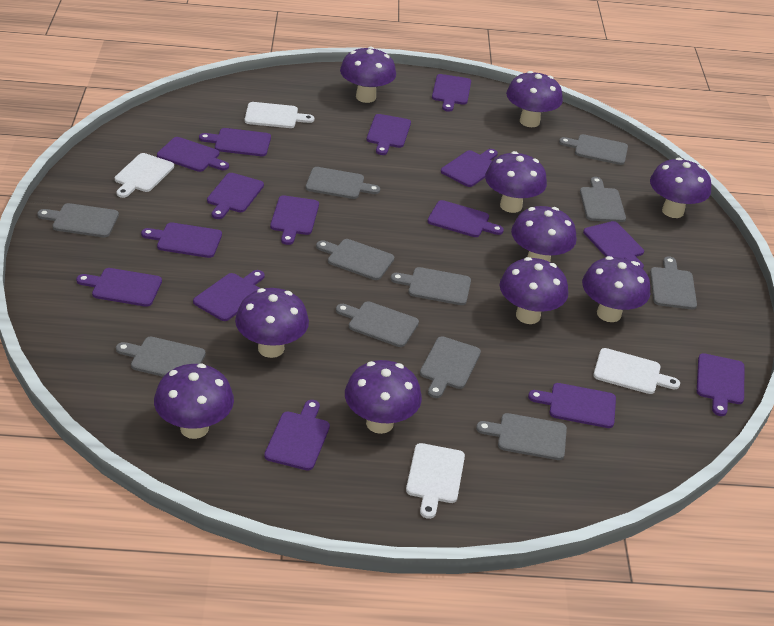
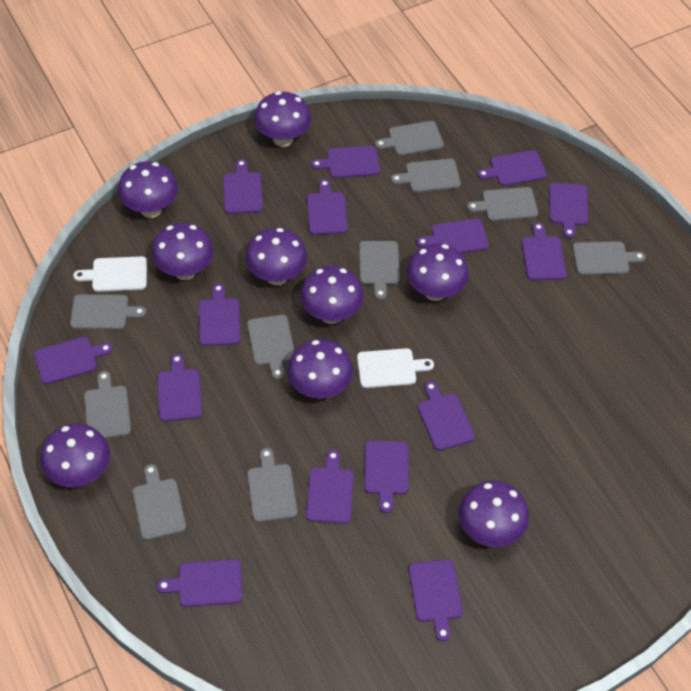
grey cutting board: [37,203,119,237] [116,337,206,377] [306,167,380,199] [316,239,394,280] [336,301,419,347] [391,267,471,305] [420,336,481,398] [476,413,567,460] [559,134,628,165] [580,177,626,222] [650,257,697,309] = 11 -> [70,294,147,330] [84,371,131,439] [133,464,186,540] [247,315,295,380] [247,448,297,522] [359,241,400,300] [375,121,444,156] [391,159,461,193] [467,187,538,221] [572,241,646,275] = 10
purple mushroom: [154,364,234,439] [235,288,309,358] [340,47,396,103] [345,360,422,434] [485,151,547,213] [500,257,568,324] [506,71,563,127] [511,206,577,262] [582,256,650,322] [650,158,711,218] = 10 -> [40,423,110,487] [118,161,178,218] [151,223,214,280] [245,228,307,285] [254,91,312,147] [287,339,353,399] [300,266,363,324] [406,243,469,301] [458,481,529,547] = 9
white cutting board: [115,153,174,198] [245,102,314,128] [406,443,465,519] [593,348,680,394] = 4 -> [73,256,147,292] [357,348,434,388] = 2

